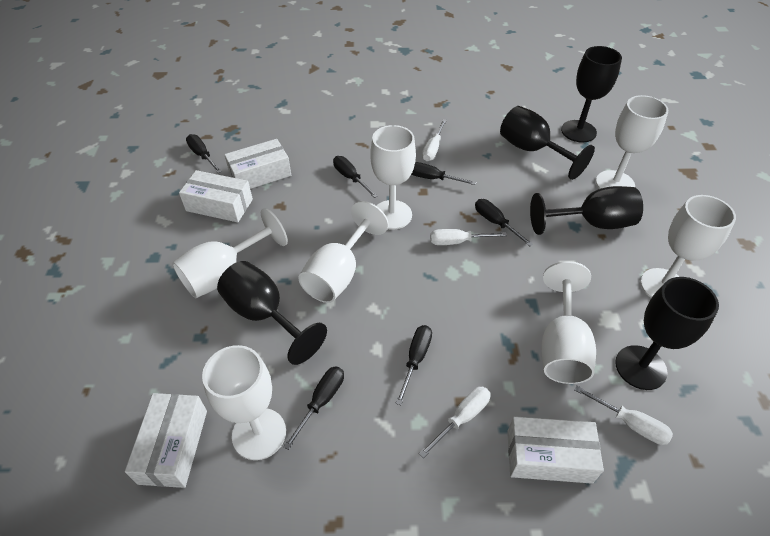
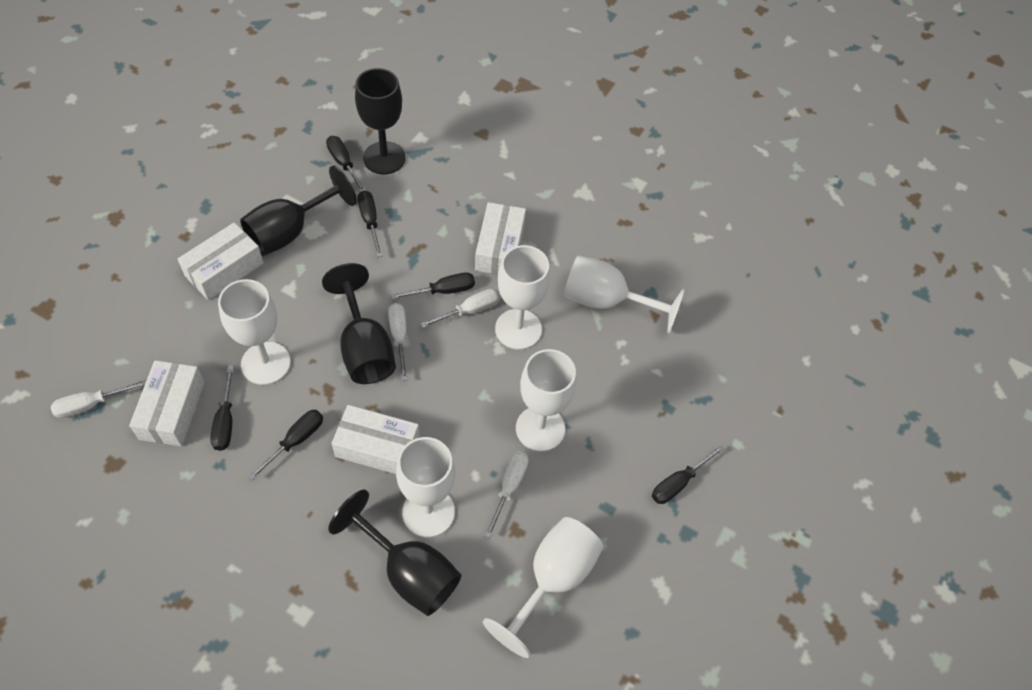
black goblet: [217,261,327,365] [500,106,595,180] [530,186,643,235] [561,46,622,142] [615,277,719,390] = 5 -> [240,166,357,256] [322,263,396,384] [328,490,461,616] [355,68,406,174] = 4
white goblet: [172,208,288,298] [202,345,286,460] [298,201,389,303] [370,125,416,230] [541,261,596,384] [596,95,668,189] [640,195,736,298] = 7 -> [218,279,291,385] [396,437,455,537] [483,517,604,658] [495,245,550,350] [516,349,576,451] [564,255,685,333] = 6

